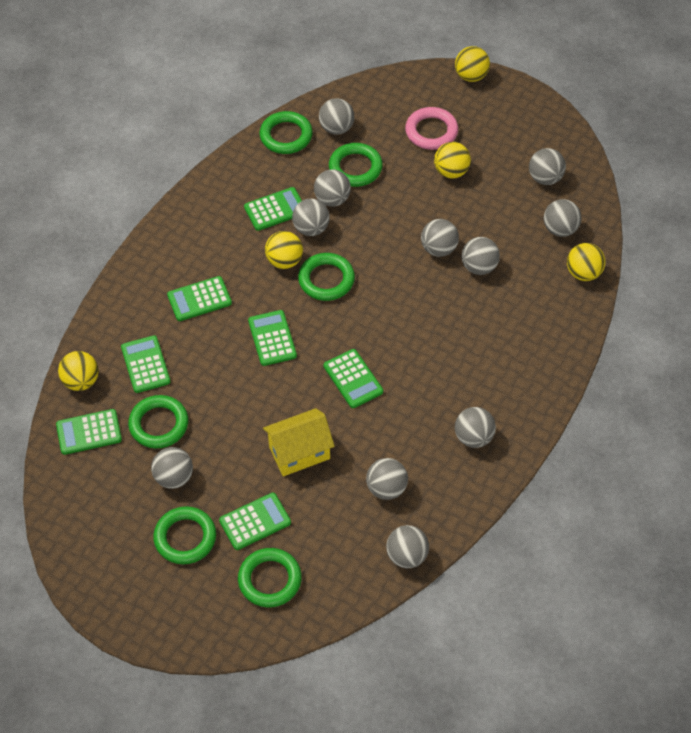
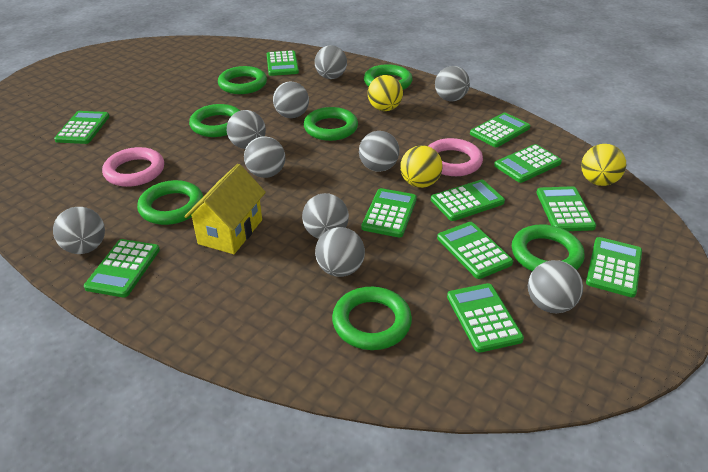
green calculator: [56,409,122,455] [121,335,171,393] [167,276,232,321] [219,493,291,550] [244,187,302,231] [248,310,297,366] [324,349,383,408] = 7 -> [54,111,110,144] [84,239,160,298] [267,50,299,76] [362,188,417,238] [431,180,505,221] [437,222,513,279] [447,283,524,353] [470,112,530,147] [494,144,562,183] [536,186,596,231] [586,237,642,297] = 11
green ring: [128,395,188,448] [153,506,216,564] [238,548,302,607] [260,111,313,154] [298,253,355,301] [329,143,383,187] = 6 -> [137,180,203,225] [189,104,240,137] [218,66,267,94] [304,107,358,141] [332,287,412,350] [364,64,413,90] [512,224,585,271] = 7
grey ball: [151,447,193,489] [292,199,329,236] [314,169,351,207] [319,98,354,135] [366,458,408,500] [386,525,429,568] [421,219,459,257] [455,407,496,448] [461,237,500,275] [529,148,566,185] [544,199,582,237] = 11 -> [53,207,105,254] [227,110,266,149] [244,136,285,178] [273,81,309,118] [302,193,349,239] [315,45,347,79] [315,227,365,277] [359,131,400,172] [435,66,470,101] [528,260,583,313] = 10
pink ring: [405,107,458,150] = 1 -> [102,147,164,187] [428,138,483,176] = 2
yellow ball: [58,351,99,391] [265,231,303,269] [434,142,471,178] [455,46,490,82] [567,243,605,281] = 5 -> [368,75,403,111] [400,145,443,188] [581,144,626,186] = 3

